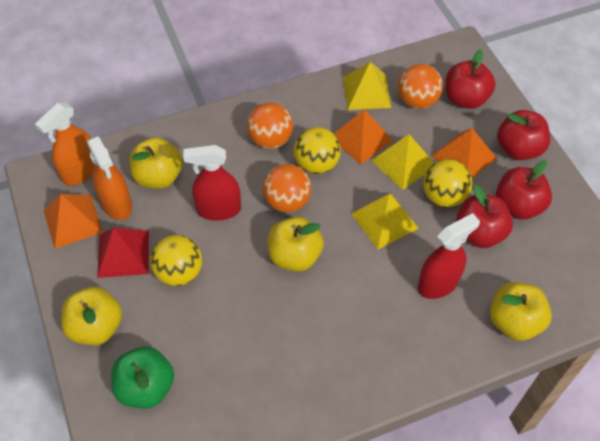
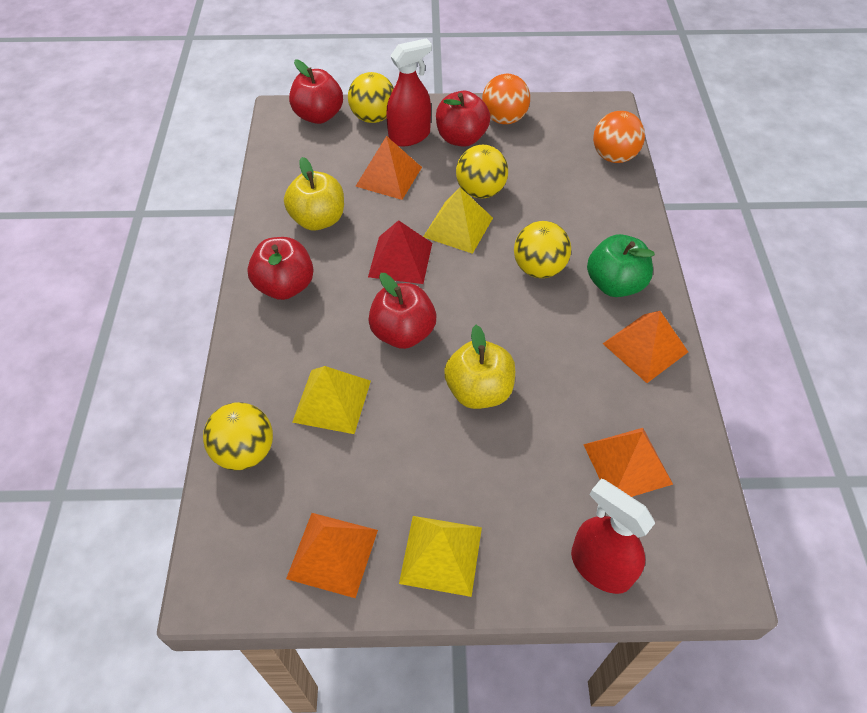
orange ball: [247,103,293,149] [263,164,311,212] [398,64,443,109] = 3 -> [482,74,530,124] [593,111,645,163] = 2
orange pyramid: [43,194,103,249] [334,109,393,165] [432,128,496,179] = 3 -> [286,513,378,598] [355,136,422,200] [583,428,673,497] [602,311,688,383] = 4
orange spray bottle: [35,103,95,186] [87,136,132,220] = 2 -> none = 0
yellow apple: [61,287,122,345] [129,137,183,189] [268,217,324,272] [490,282,552,341] = 4 -> [284,157,344,231] [444,325,515,409] = 2
yellow ball: [150,235,202,286] [294,127,341,174] [423,159,472,207] = 3 -> [203,402,273,471] [348,72,394,123] [456,145,508,198] [514,221,571,278] = 4

